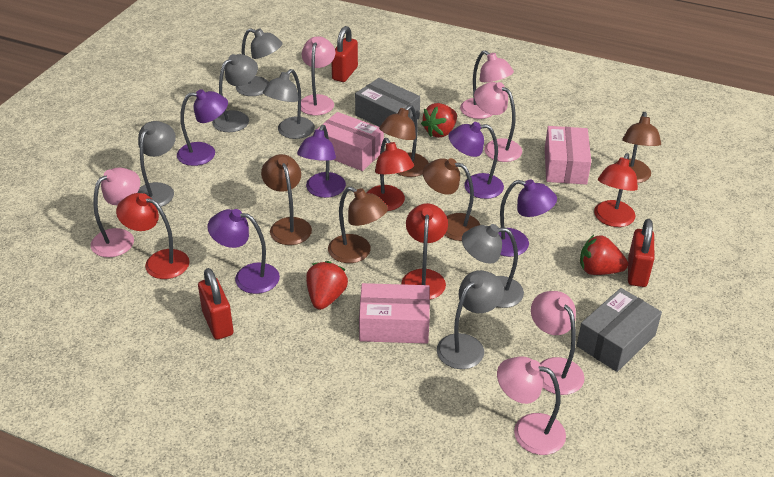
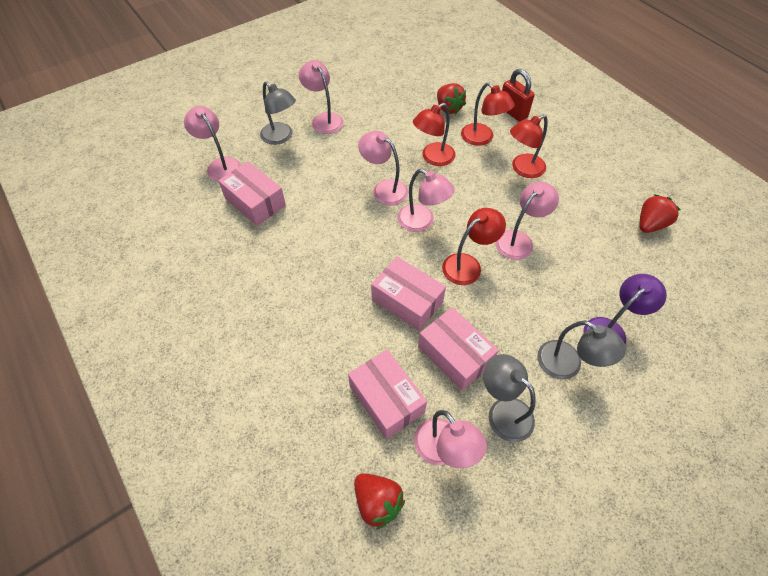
brown lamp: [261,154,312,245] [328,187,388,263] [379,105,429,177] [423,158,481,241] [614,112,661,183] = 5 -> none = 0
grey box: [355,78,420,127] [577,288,662,372] = 2 -> none = 0
grey lamp: [137,121,176,207] [212,54,258,132] [236,28,283,96] [263,69,315,139] [437,270,504,369] [462,224,524,308] = 6 -> [260,81,296,145] [483,354,536,442] [537,321,626,380] = 3
pink box: [318,112,384,171] [359,283,430,344] [545,126,591,184] = 3 -> [218,161,286,226] [348,349,427,439] [371,257,446,331] [418,307,499,391] = 4
purple lamp: [177,89,228,166] [208,209,280,294] [297,125,346,198] [448,122,504,199] [499,179,557,257] = 5 -> [583,274,667,345] = 1
red padlock: [198,268,233,340] [331,26,358,82] [628,219,654,287] = 3 -> [502,69,535,122] = 1

